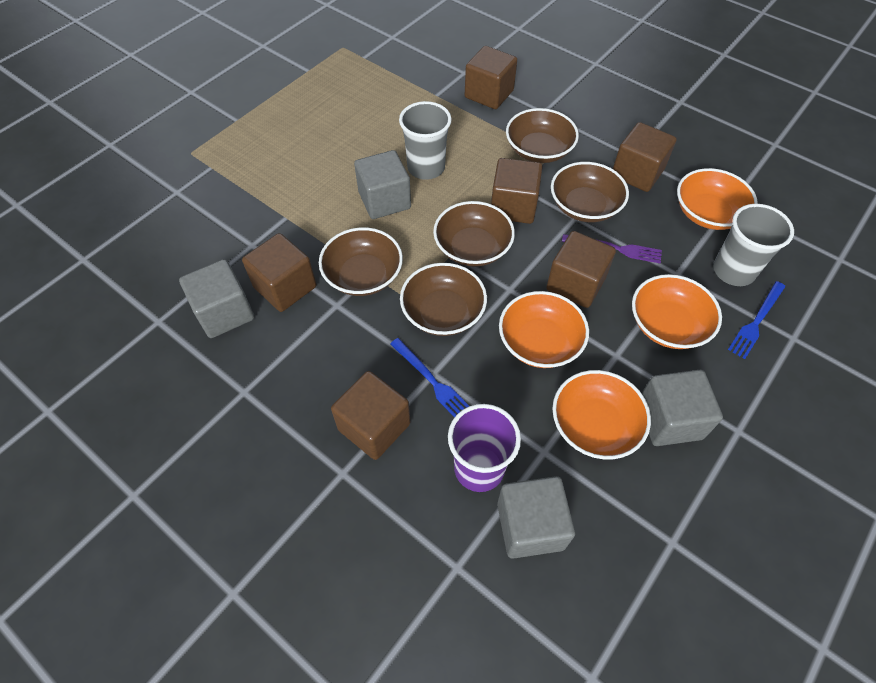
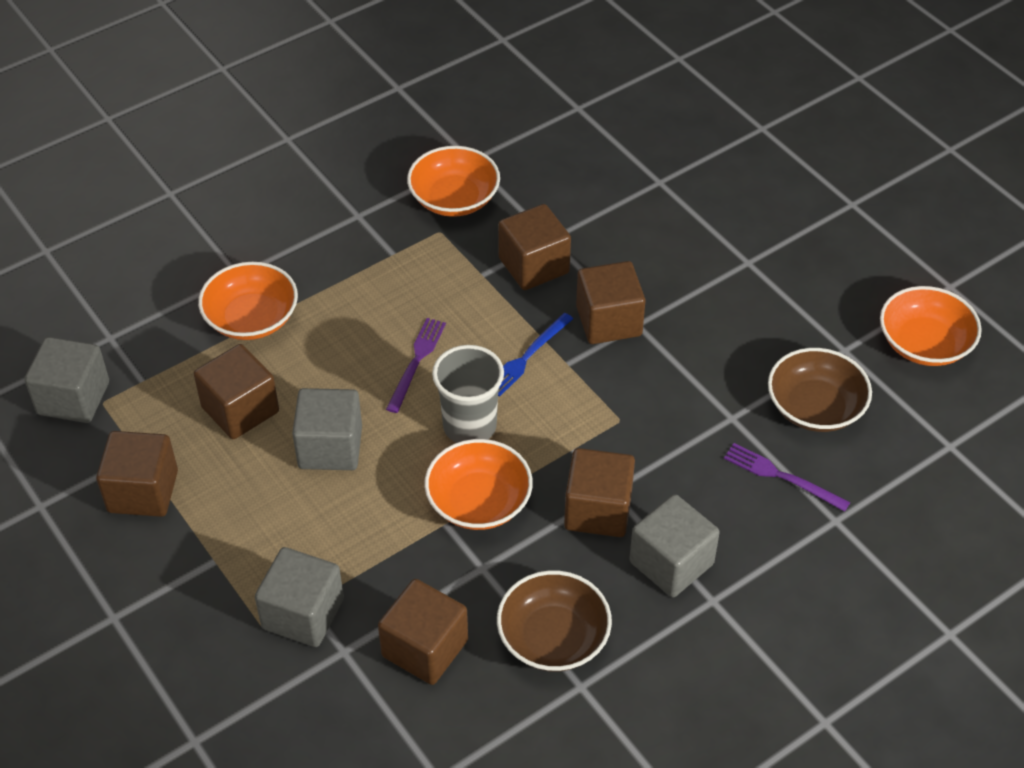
blue fork: [390,338,469,418] [728,281,785,359] = 2 -> [498,313,573,397] = 1
brown bowl: [319,227,403,296] [400,263,487,336] [433,201,515,267] [506,108,579,163] [551,162,629,222] = 5 -> [497,570,612,672] [768,348,872,432] = 2
grey cup: [399,101,452,180] [713,204,794,286] = 2 -> [432,345,504,443] = 1
purple cup: [448,404,521,492] = 1 -> none = 0
purple fork: [562,234,662,263] = 1 -> [386,318,446,413] [724,443,850,512] = 2

